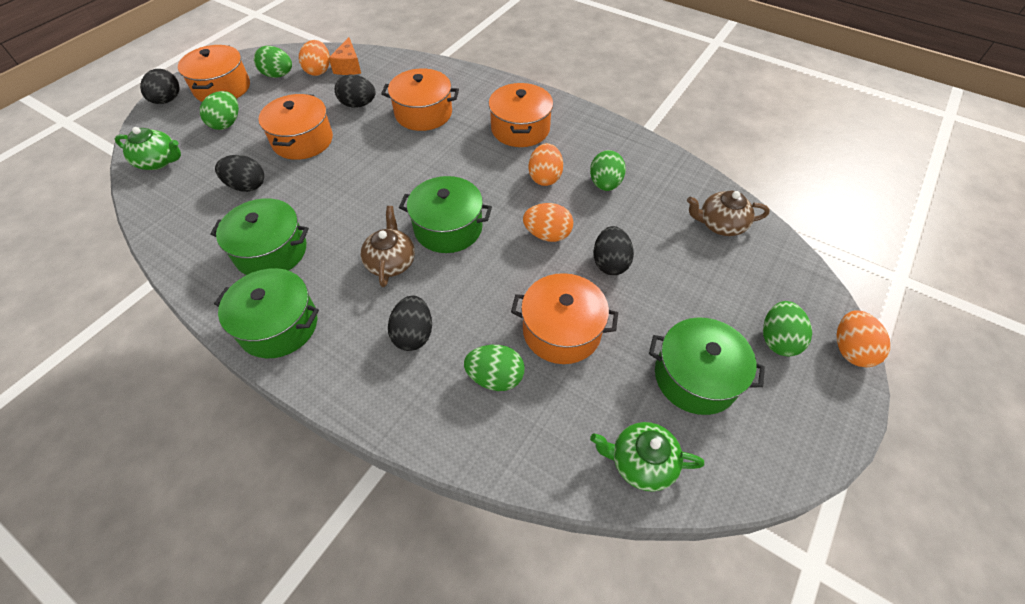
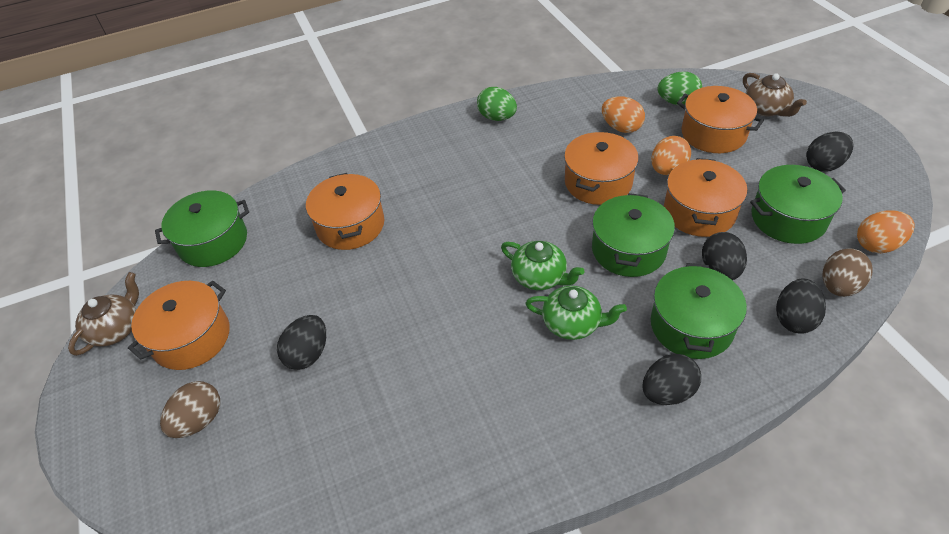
brown egg: none = 0 -> [160,381,220,438] [822,248,873,297] = 2
green egg: [200,91,239,130] [254,46,292,78] [464,345,525,391] [590,150,626,191] [763,301,812,356] = 5 -> [477,87,517,121] [657,72,702,105] = 2
orange cheese: [329,37,361,75] = 1 -> none = 0
orange egg: [299,40,330,76] [523,203,573,242] [528,143,563,186] [837,310,890,367] = 4 -> [602,96,645,133] [651,136,691,175] [857,211,915,253] = 3

